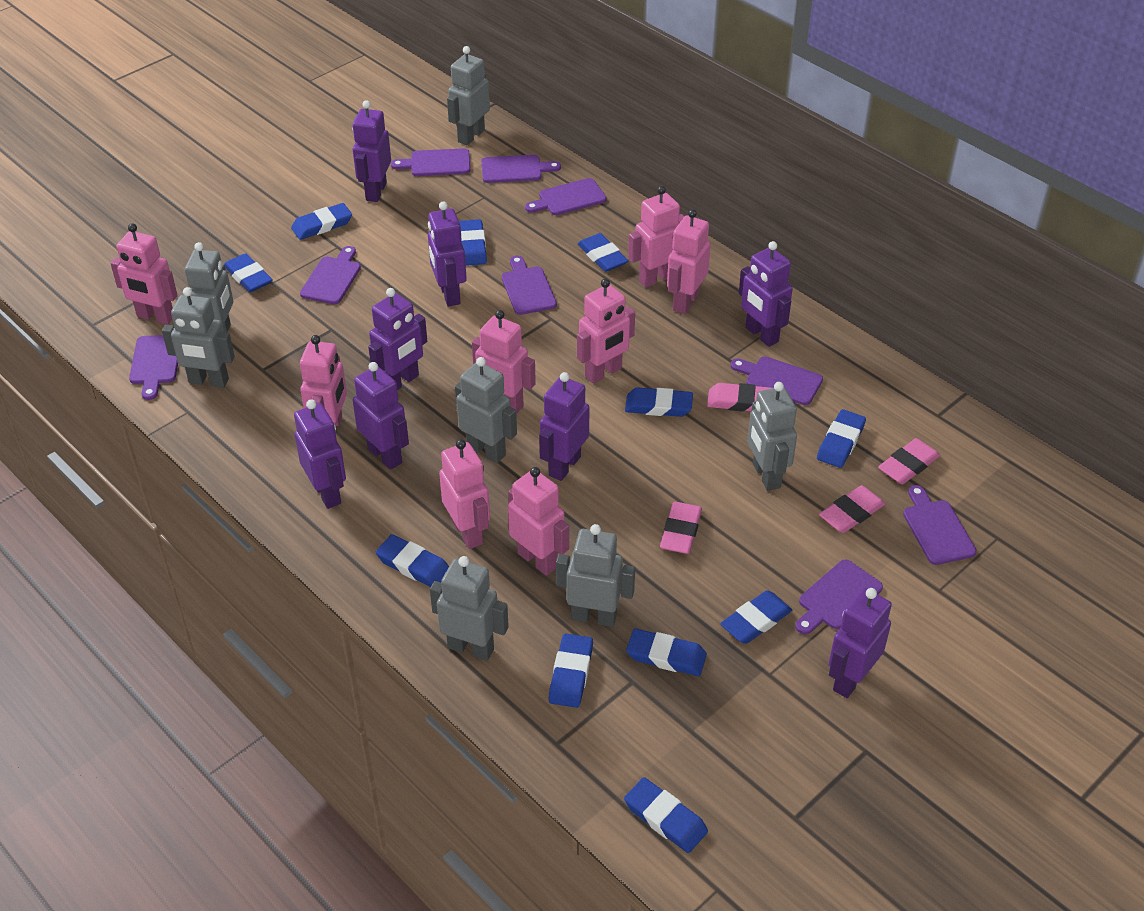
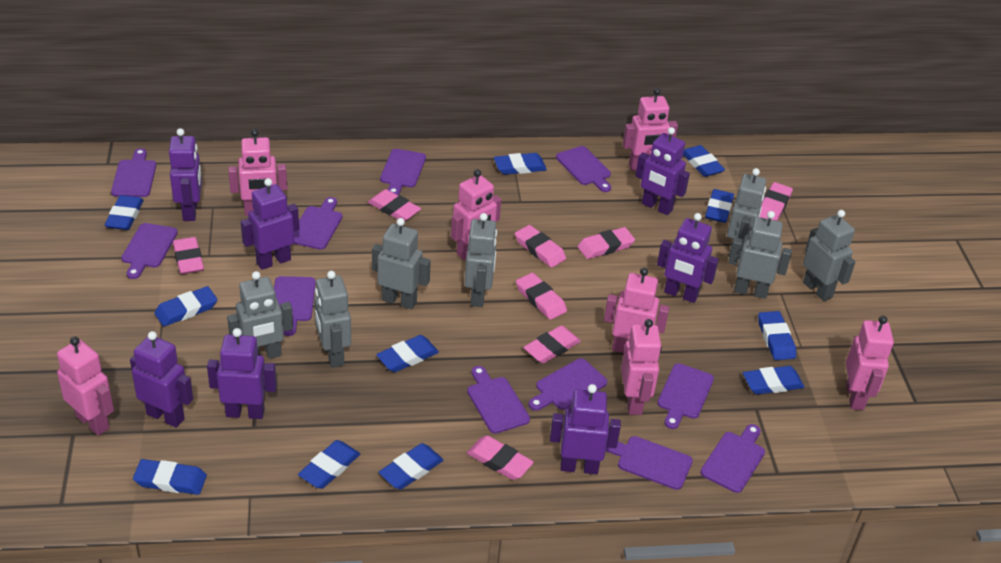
pink eraser: [660,502,702,554] [707,383,772,412] [819,485,886,533] [878,438,940,484] = 4 -> [173,237,204,274] [368,189,421,221] [467,436,534,480] [515,225,566,268] [516,273,567,320] [523,325,581,364] [577,227,635,259] [760,182,793,221] = 8
pink robot: [110,223,178,325] [300,335,347,433] [439,439,490,549] [472,310,536,414] [508,467,569,576] [577,279,635,384] [628,186,685,288] [667,209,711,314] = 8 -> [57,337,114,436] [228,129,287,216] [451,169,501,260] [604,267,669,353] [621,319,662,415] [623,88,678,171] [846,316,894,410] = 7
purple cutting board: [129,335,178,400] [300,246,361,304] [391,148,470,176] [481,155,561,183] [502,256,557,315] [525,178,607,215] [730,356,823,405] [795,560,883,634] [903,485,977,565] = 9 -> [111,148,156,197] [121,223,178,279] [274,276,316,336] [294,197,342,250] [380,149,426,195] [467,366,530,434] [529,358,607,411] [556,146,611,192] [606,436,693,490] [657,363,714,429] [700,424,765,493] = 11
purple robot: [294,399,346,509] [352,100,391,202] [353,362,409,470] [368,288,427,390] [428,201,467,306] [539,372,590,481] [739,241,793,347] [829,588,892,698] = 8 -> [130,331,193,428] [169,128,202,221] [207,328,277,419] [241,178,299,270] [550,384,621,474] [635,127,690,215] [657,213,719,303] = 7

